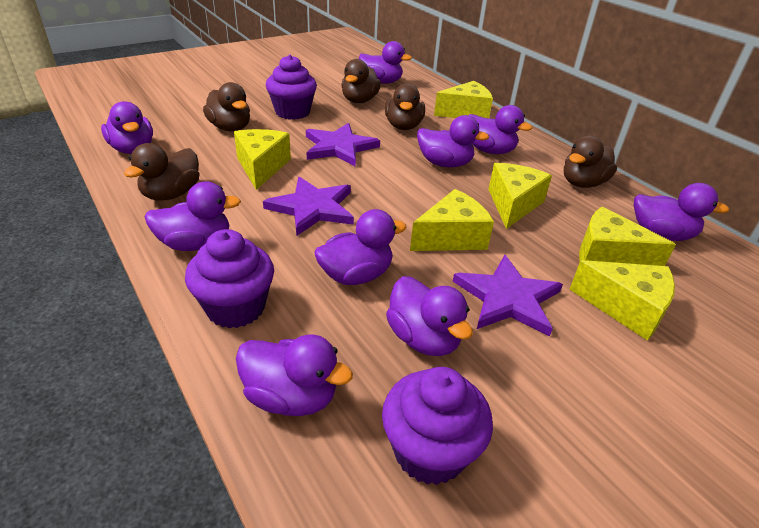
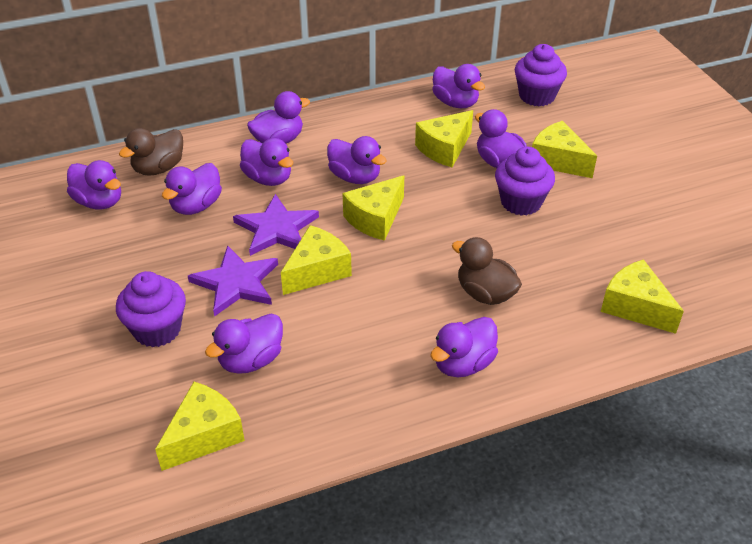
brown duck: [124,143,200,200] [203,82,250,132] [341,59,381,103] [385,83,425,130] [564,135,617,188] = 5 -> [119,128,183,176] [452,237,522,305] = 2
purple star: [263,177,354,236] [306,123,380,167] [453,255,563,337] = 3 -> [188,245,278,317] [233,194,319,256] = 2

